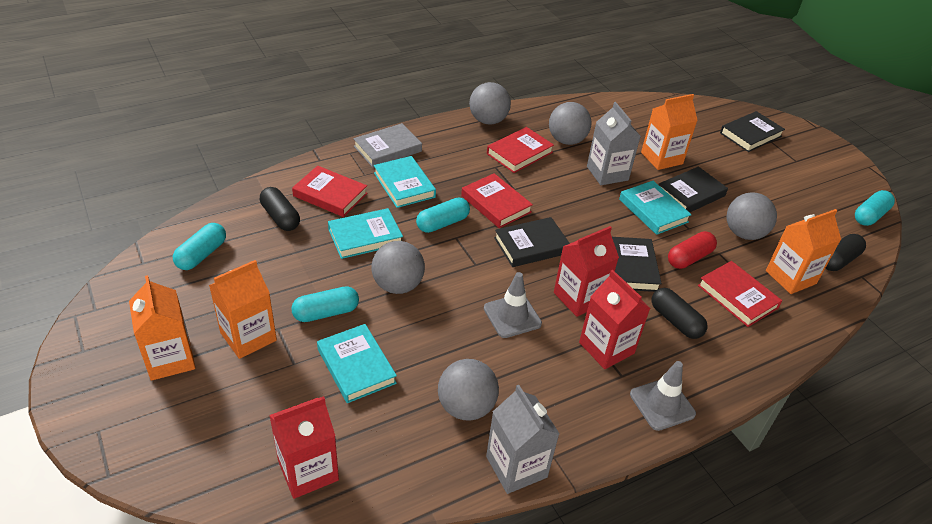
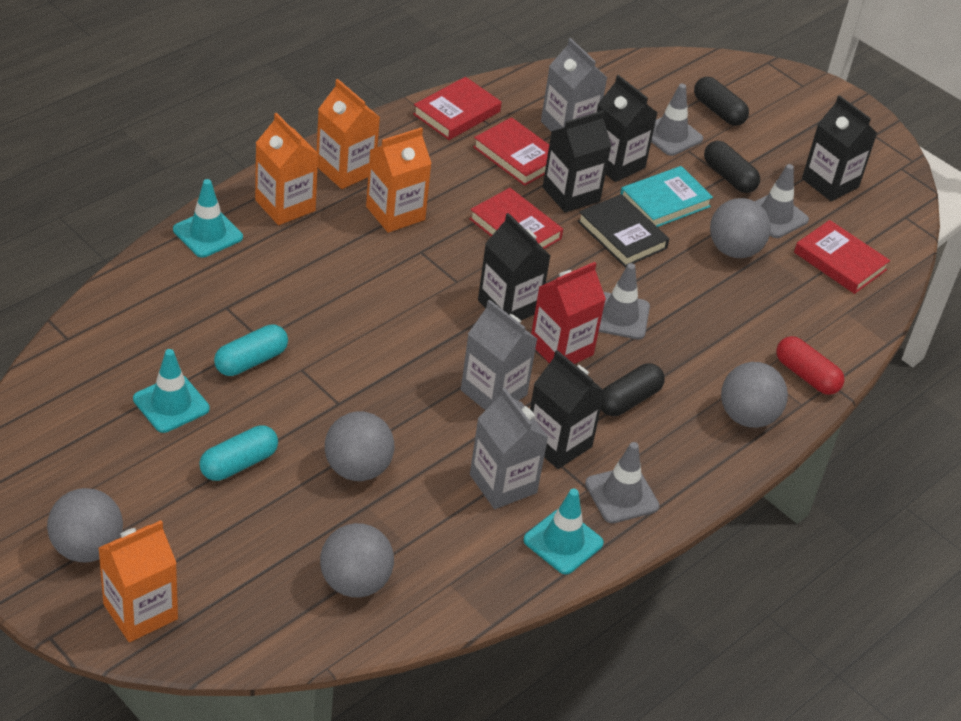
black book: [494,217,570,267] [612,237,662,292] [658,166,728,213] [720,111,785,152] = 4 -> [577,194,669,267] = 1
black carton: none = 0 -> [478,213,551,320] [530,350,605,469] [543,110,612,213] [597,75,658,182] [802,95,877,201] = 5
grey book: [353,123,422,168] = 1 -> none = 0
grey carton: [486,385,560,494] [587,102,641,185] = 2 -> [461,300,537,410] [470,388,548,509] [541,38,607,131] = 3
grey traffic cone: [484,272,542,338] [630,361,696,431] = 2 -> [585,442,659,523] [599,263,650,340] [651,84,703,156] [754,164,809,238] = 4
red carton: [269,396,339,499] [554,226,619,317] [579,270,651,369] = 3 -> [531,262,606,364] = 1
turquoise book: [317,324,397,403] [328,208,403,259] [374,156,436,208] [619,181,692,235] = 4 -> [620,166,713,227] = 1
turquoise capsule: [173,223,226,270] [291,286,359,322] [416,197,470,233] [855,190,895,226] = 4 -> [199,425,278,481] [214,324,288,376] = 2
turquoise traffic cone: none = 0 -> [133,349,210,433] [173,179,243,258] [523,489,604,574] = 3

